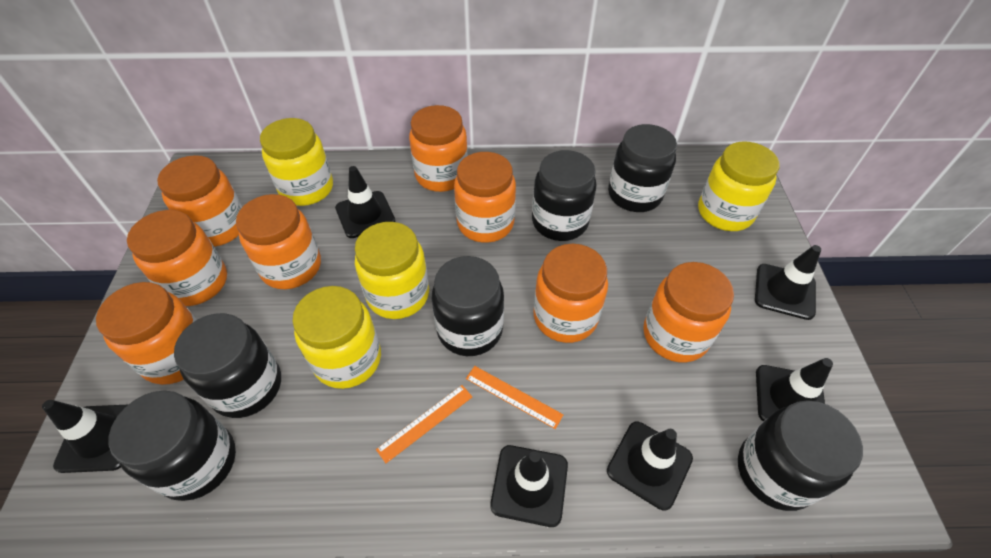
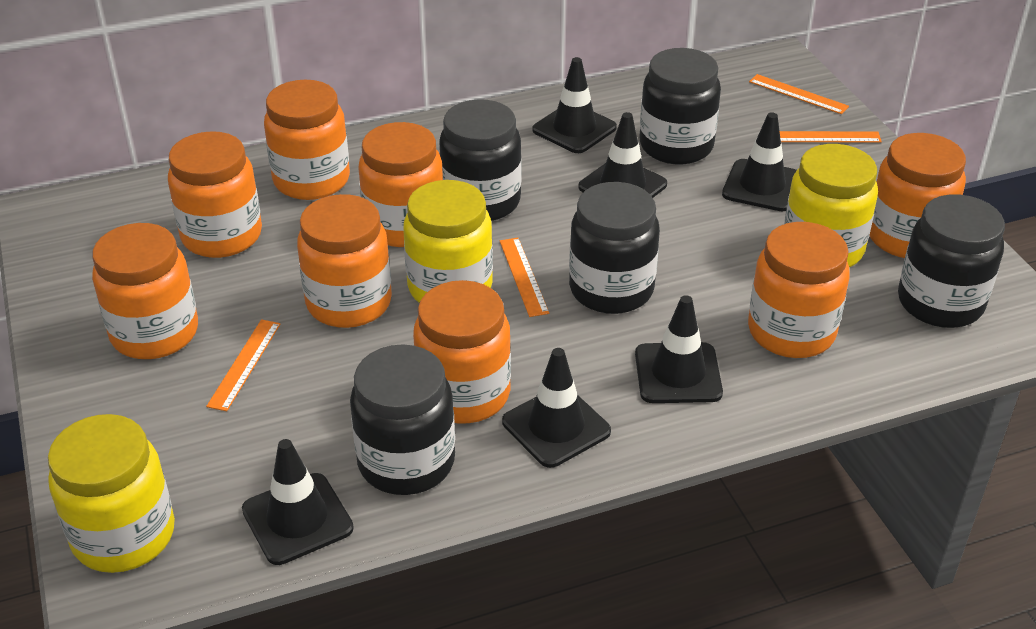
black jar: [109,391,236,501] [174,313,281,418] [432,256,504,356] [532,150,597,241] [608,124,677,212] [738,400,863,511] = 6 -> [350,344,455,495] [439,99,522,221] [569,182,660,314] [639,48,721,164] [898,194,1005,328] = 5
orange ruler: [376,385,472,463] [466,366,563,429] = 2 -> [206,319,281,411] [500,238,549,317] [749,74,849,114] [780,131,882,142] = 4
yellow jar: [260,118,333,206] [292,286,381,389] [355,222,429,319] [698,141,780,231] = 4 -> [48,414,175,573] [403,180,493,303] [784,144,878,268] = 3

